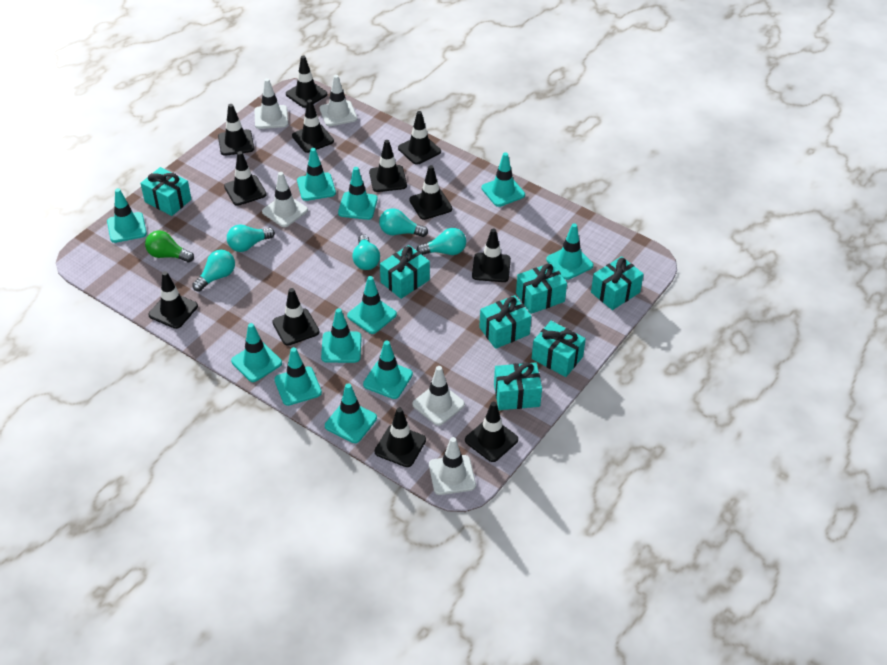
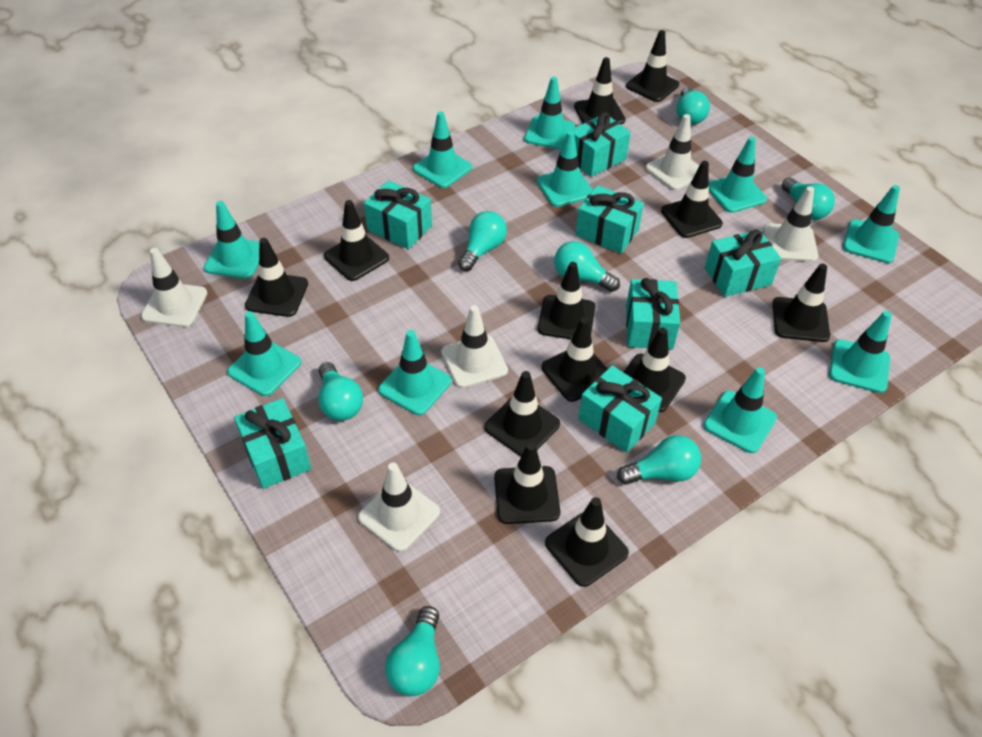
green light bulb: [145,230,194,263] = 1 -> none = 0
turquoise light bulb: [192,250,235,292] [227,224,275,252] [352,234,380,270] [379,208,428,237] [416,228,466,255] = 5 -> [318,362,363,421] [385,606,440,696] [458,211,507,271] [554,241,620,292] [617,435,701,485] [676,87,710,125] [782,178,835,220] = 7
turquoise traffic cone: [107,188,147,243] [231,323,282,382] [274,347,322,406] [297,148,336,201] [321,308,362,363] [325,383,377,443] [338,167,378,220] [347,276,397,334] [363,340,413,399] [481,152,525,207] [546,223,593,280] = 11 -> [204,201,259,279] [227,311,301,396] [378,330,451,415] [413,111,472,188] [524,77,575,150] [537,131,593,207] [704,367,777,453] [709,137,767,213] [829,311,892,393] [843,185,900,263] = 10

